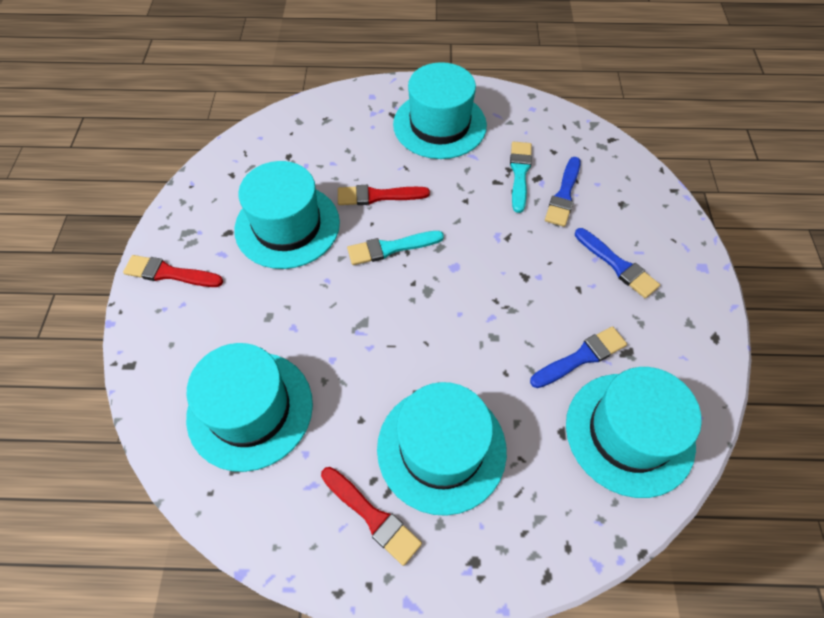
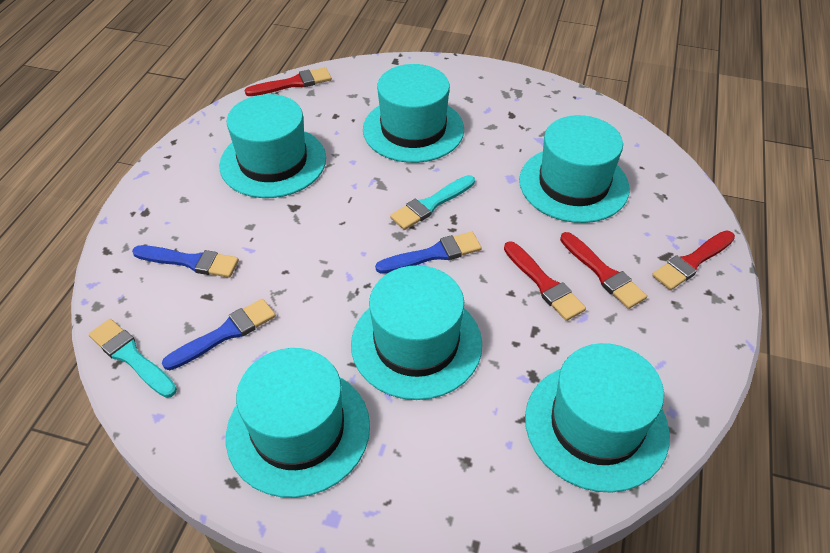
red brush: [123,255,223,287] [321,467,422,566] [338,185,430,205] = 3 -> [245,67,332,96] [504,241,586,321] [560,232,647,309] [652,231,735,290] = 4
turquoise hat: [186,343,313,472] [234,161,340,269] [377,382,507,516] [393,62,487,159] [566,367,702,498] = 5 -> [219,94,326,198] [226,348,370,498] [351,265,482,400] [363,64,464,163] [519,115,630,223] [525,343,670,493] = 6

